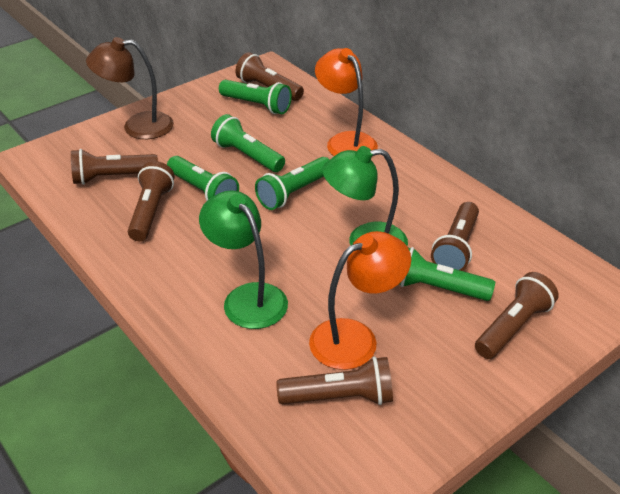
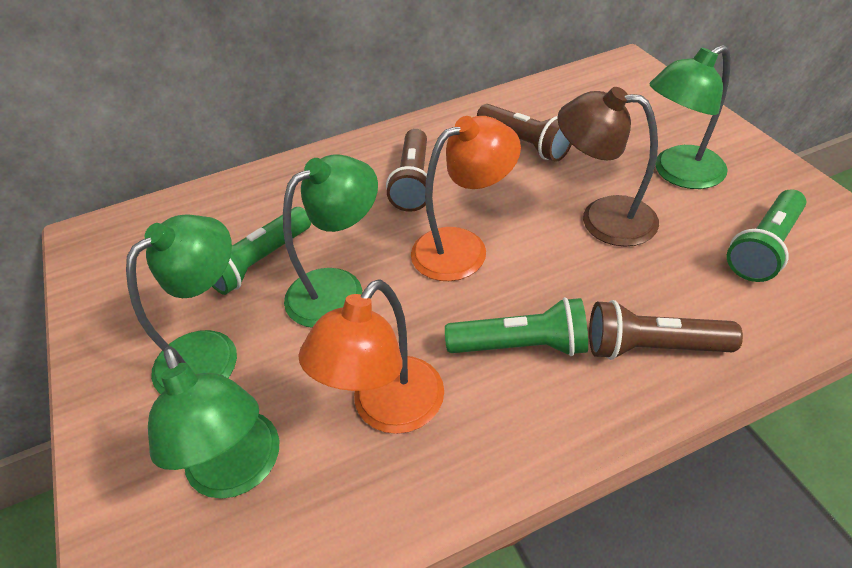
brown flashlight: [71,149,158,185] [128,161,175,241] [235,52,304,101] [276,356,393,405] [431,202,479,271] [475,272,559,359] = 6 -> [386,129,427,212] [477,104,572,162] [589,300,743,360] = 3
green flashlight: [167,156,239,201] [211,114,285,172] [219,80,292,114] [255,157,330,210] [399,247,495,301] = 5 -> [212,207,311,295] [445,297,588,356] [727,189,806,282] = 3
green lamp: [199,190,288,329] [322,146,408,246] = 2 -> [126,214,237,394] [148,346,280,499] [283,154,378,328] [650,45,731,189] = 4

